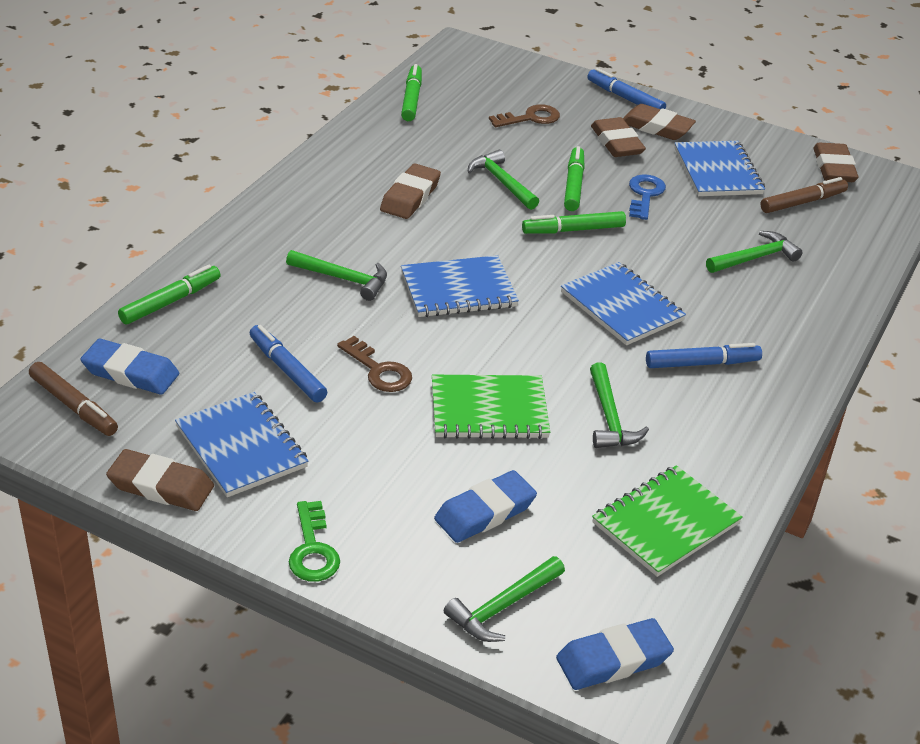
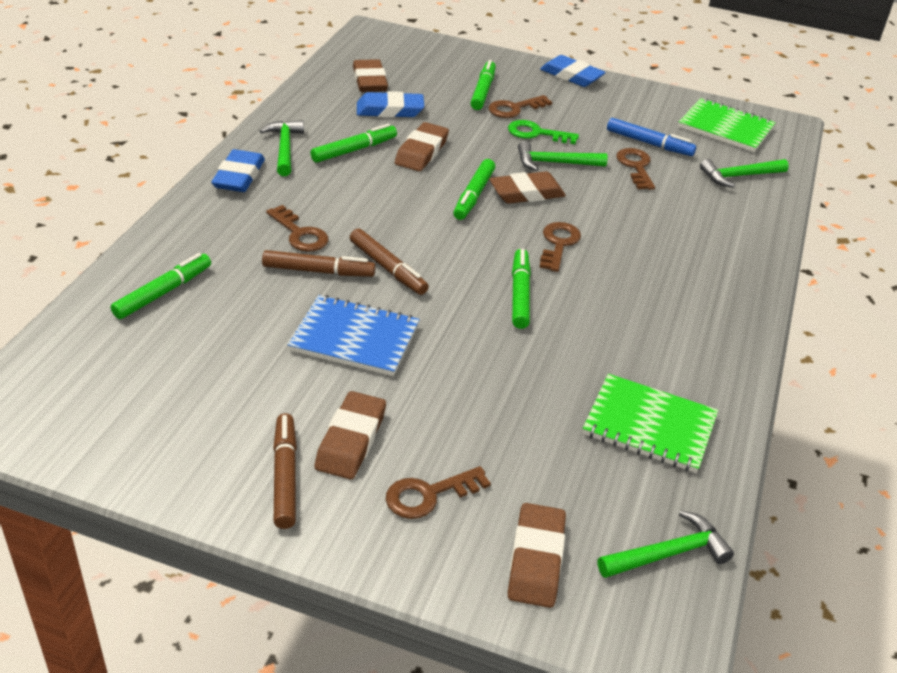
blue key: [629,174,666,220] = 1 -> none = 0
blue marker: [250,325,327,403] [587,68,666,109] [646,343,762,368] = 3 -> [607,118,696,156] = 1
blue notebook: [175,392,308,497] [401,255,519,317] [561,262,686,345] [674,141,765,196] = 4 -> [288,295,420,376] = 1
brown key: [337,336,412,392] [489,104,560,127] = 2 -> [266,205,328,252] [386,466,491,519] [488,95,552,118] [539,222,581,272] [616,148,655,190] = 5
brown marker: [29,362,118,436] [760,177,848,213] = 2 -> [262,250,375,277] [273,413,297,529] [350,228,429,295] = 3
green hammer: [286,250,387,301] [444,556,565,642] [468,150,539,210] [590,362,649,448] [706,231,802,273] = 5 -> [260,120,304,176] [518,141,608,171] [598,510,734,578] [700,159,789,188] = 4
green marker: [118,265,220,324] [401,64,422,121] [522,211,626,234] [564,146,585,211] = 4 -> [111,253,211,319] [310,124,397,163] [453,159,495,220] [470,60,496,110] [512,249,531,329] = 5

